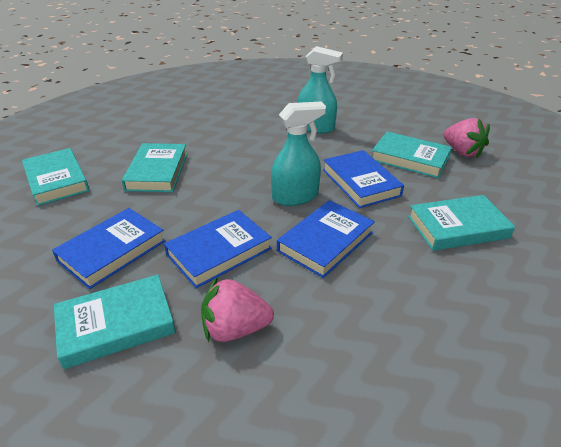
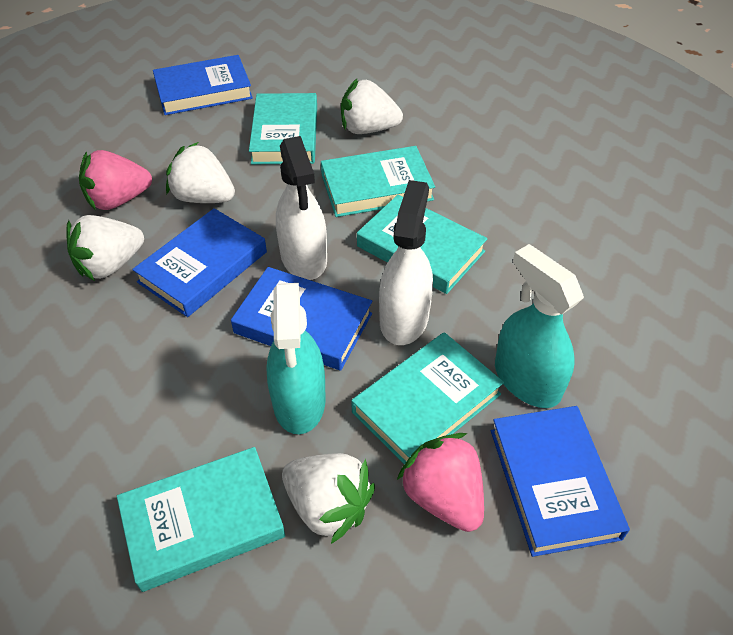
white spray bottle: none = 0 -> [276,136,327,280] [379,180,433,345] = 2
white strawberry: none = 0 -> [66,215,144,281] [166,142,235,203] [282,453,375,544] [341,79,403,134] = 4

